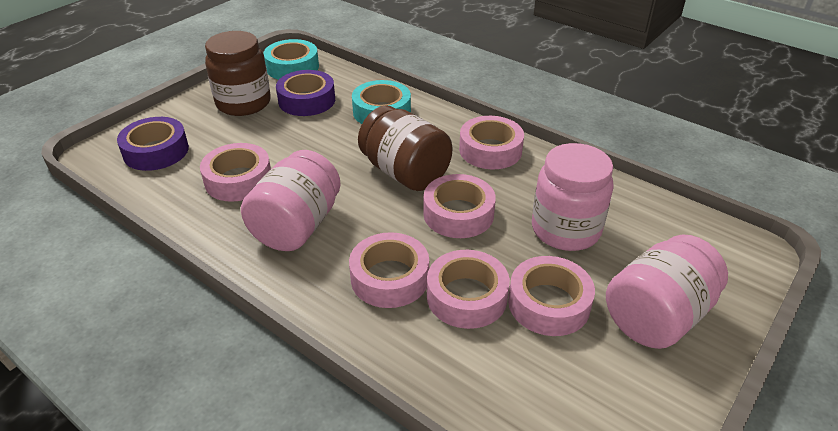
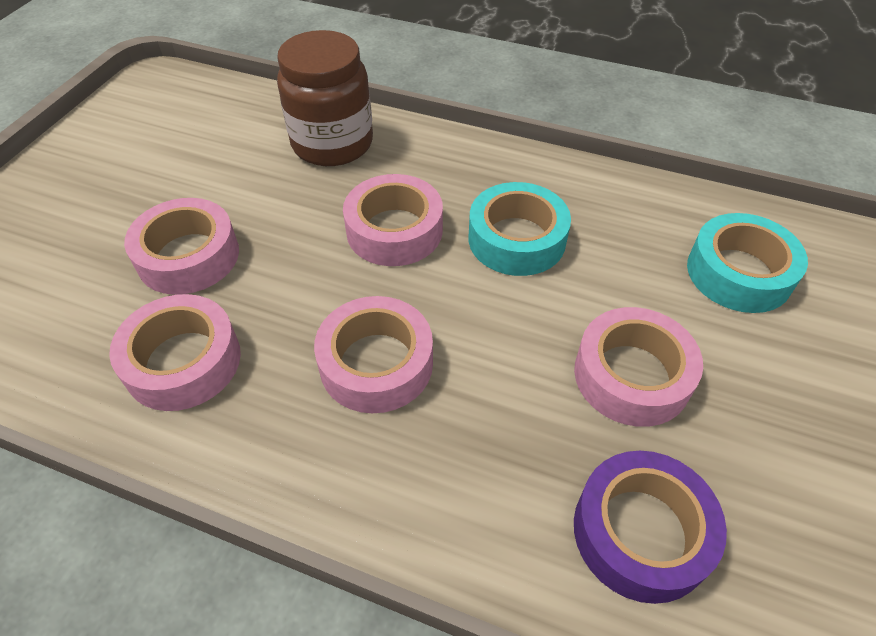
brown jar: [205,31,271,116] [358,105,452,191] = 2 -> [277,30,373,166] = 1
pink jar: [241,150,341,251] [532,143,614,251] [606,235,728,349] = 3 -> none = 0
pink tape: [200,143,271,202] [349,232,429,308] [423,174,496,238] [427,250,510,329] [459,116,524,169] [508,256,595,336] = 6 -> [109,294,241,411] [124,198,239,295] [314,296,433,413] [343,174,443,266] [574,307,703,427] = 5
purple tape: [117,117,189,171] [276,70,335,116] = 2 -> [574,451,727,604] = 1

